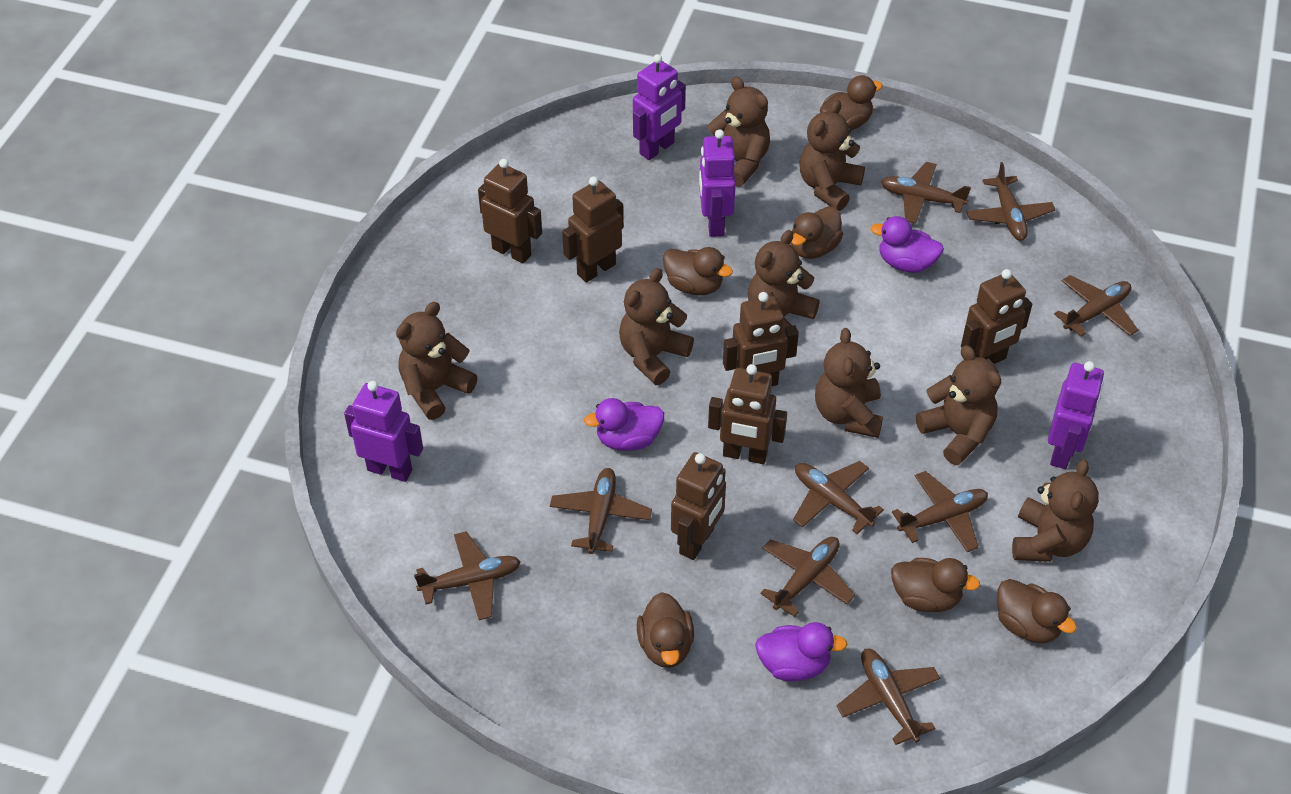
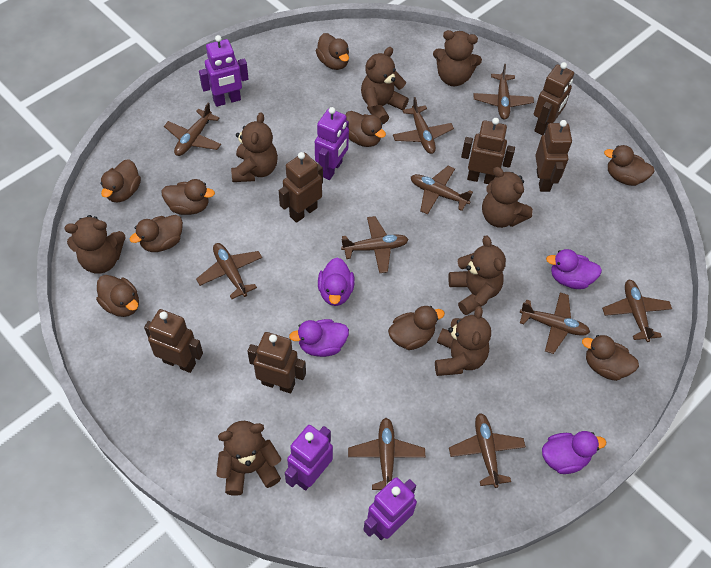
brown duck: [637,592,694,668] [663,247,733,296] [791,206,843,259] [820,75,883,130] [891,558,980,612] [997,579,1077,643] = 6 -> [96,275,139,317] [101,159,141,203] [130,215,183,252] [161,179,215,215] [316,33,349,70] [345,111,386,147] [388,306,445,350] [582,335,639,381] [604,145,655,186] = 9
brown plane: [414,531,521,620] [550,468,652,554] [760,537,855,617] [793,461,884,534] [837,649,940,745] [881,162,971,224] [892,471,988,552] [966,162,1055,241] [1054,275,1138,337] = 9 -> [164,102,221,156] [196,243,262,299] [341,216,409,273] [348,418,425,490] [393,97,454,154] [411,166,473,214] [449,413,526,488] [474,64,534,119] [520,292,590,354] [602,279,672,342] = 10
purple duck: [584,398,664,451] [755,622,847,681] [870,216,944,273] = 3 -> [289,319,349,357] [318,257,355,306] [542,431,606,474] [546,249,602,289] = 4

